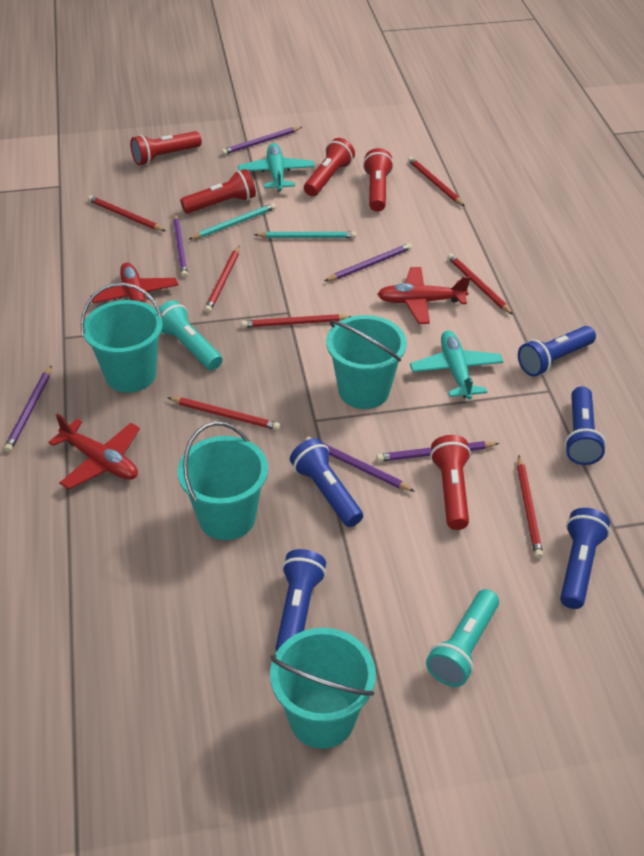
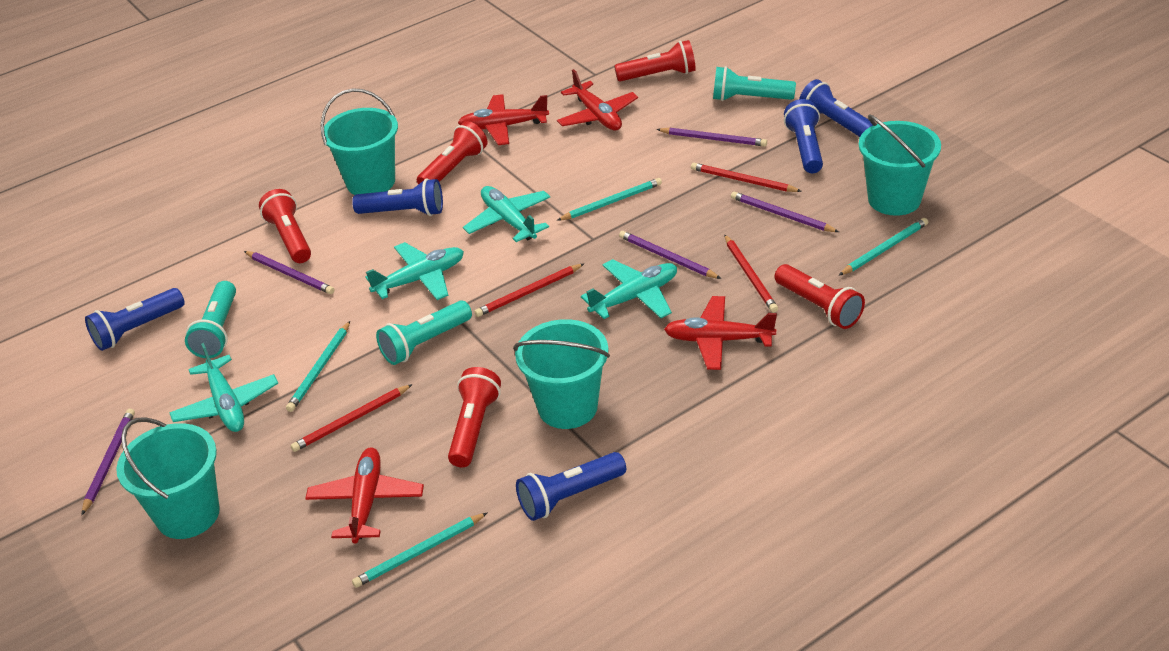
purple pencil: [4,365,52,452] [173,214,188,278] [221,127,302,155] [305,436,415,492] [325,243,412,281] [376,441,499,462] = 6 -> [82,409,135,515] [244,251,335,294] [619,231,721,279] [657,128,767,147] [731,192,839,232] = 5
red pencil: [88,195,166,231] [167,397,280,430] [205,245,240,313] [241,314,352,328] [408,157,465,206] [447,254,513,315] [517,456,543,559] = 7 -> [291,384,413,452] [474,264,584,317] [691,163,802,192] [724,234,778,313] = 4
red plane: [48,413,140,490] [90,263,178,310] [377,267,470,324] = 3 -> [305,448,424,544] [458,94,549,145] [557,69,638,130] [664,296,777,370] = 4
turquoise flashlight: [159,300,222,370] [426,589,499,687] = 2 -> [185,281,236,358] [376,301,472,365] [713,66,796,101] = 3
turquoise pencil: [188,203,276,240] [254,232,356,238] = 2 -> [286,321,350,412] [352,512,488,588] [557,178,662,221] [839,218,928,275] = 4
turquoise plane: [238,143,315,192] [410,331,503,400] = 2 -> [169,343,278,432] [365,242,464,300] [463,186,550,242] [581,259,677,319] = 4

